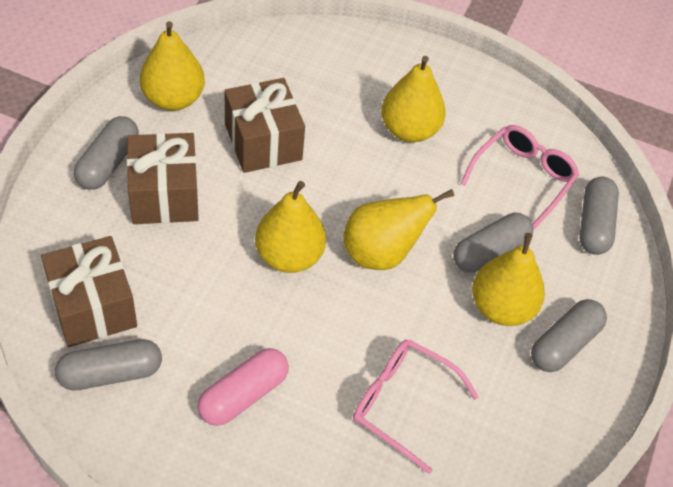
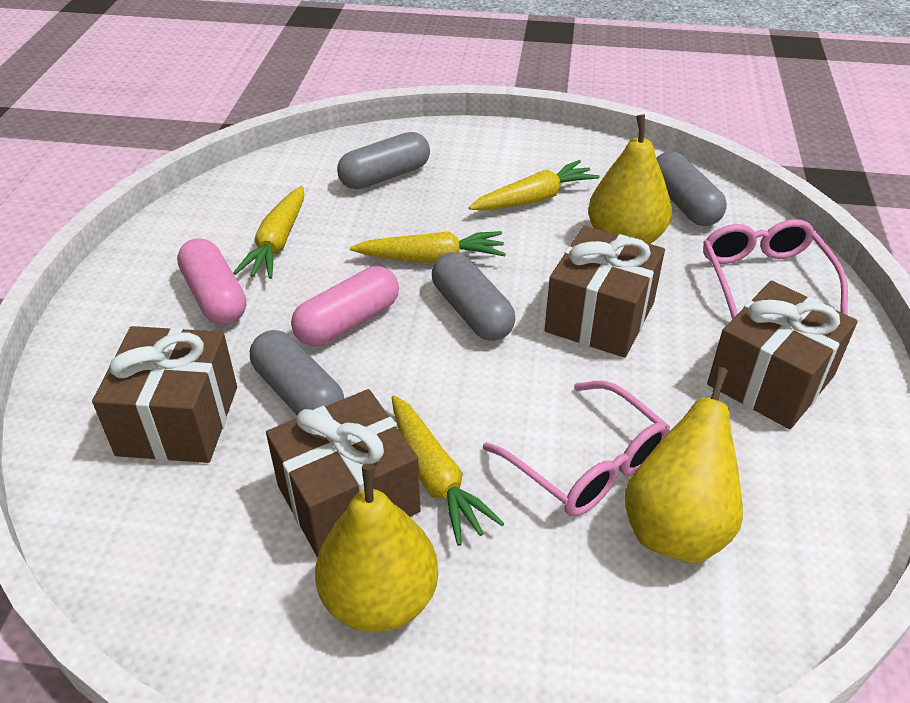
brown gift: [41,236,137,347] [127,133,199,224] [225,78,305,173] = 3 -> [92,326,237,463] [266,389,421,558] [545,226,665,358] [707,281,858,429] = 4
grey capsule: [55,339,162,390] [74,116,139,190] [453,213,533,273] [531,299,607,372] [579,177,619,255] = 5 -> [250,330,344,416] [337,132,430,189] [432,252,515,341] [656,151,727,226] = 4
pink capsule: [197,348,289,426] = 1 -> [177,238,246,325] [291,266,399,346] = 2
yellow carrot: none = 0 -> [233,186,304,279] [350,231,506,263] [392,395,504,546] [469,160,600,210] = 4
yellow pear: [140,21,205,111] [255,181,326,273] [343,189,454,270] [381,56,446,142] [472,233,545,326] = 5 -> [315,464,438,632] [588,115,672,244] [625,367,743,563] = 3

